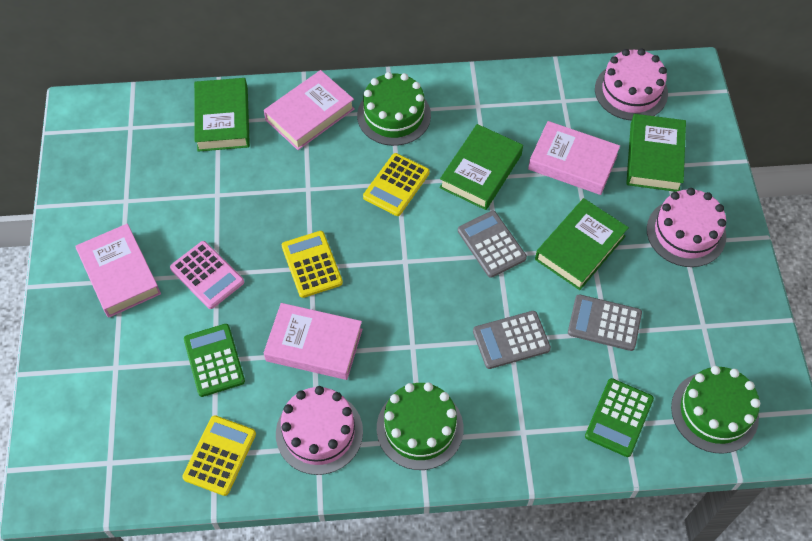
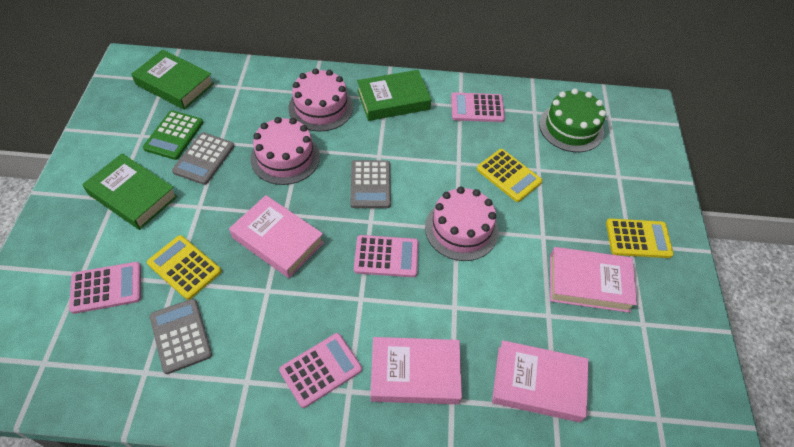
green book: [194,78,250,152] [440,124,523,210] [535,198,629,290] [626,114,686,192] = 4 -> [82,153,178,230] [131,50,214,110] [357,70,432,121] = 3
green cake: [357,72,431,146] [377,382,464,470] [671,366,760,454] = 3 -> [539,89,606,152] = 1
green calculator: [184,324,245,397] [585,378,654,457] = 2 -> [143,110,203,160] = 1
pink calculator: [170,241,244,309] = 1 -> [69,262,141,314] [279,333,362,408] [354,235,418,277] [451,92,505,122] = 4

